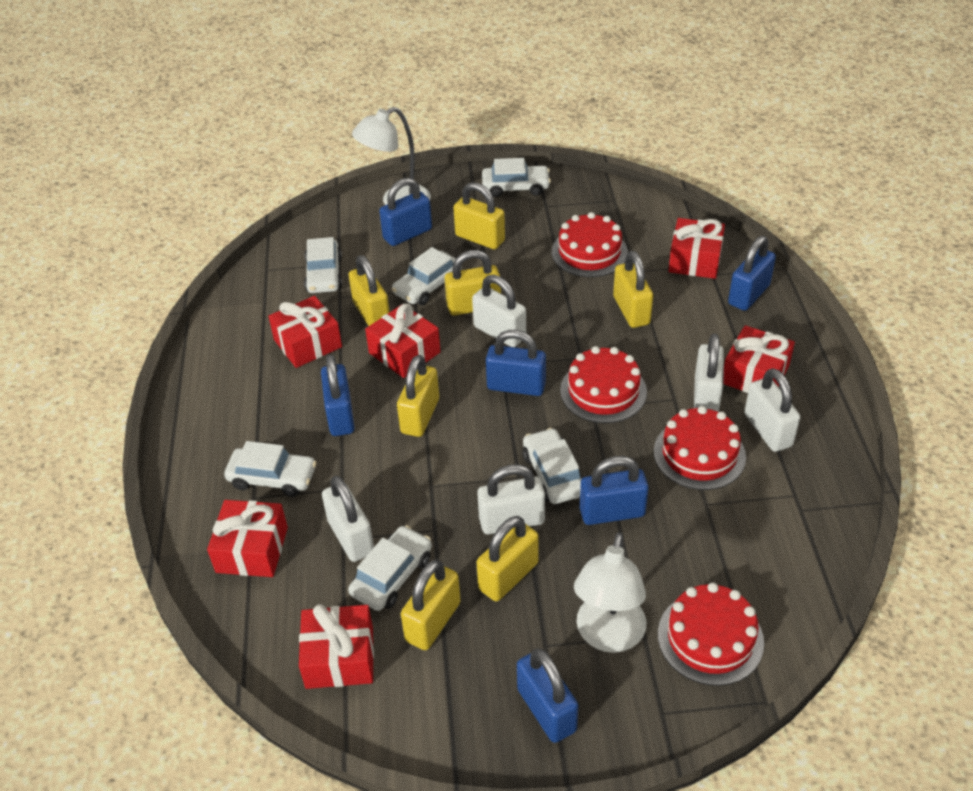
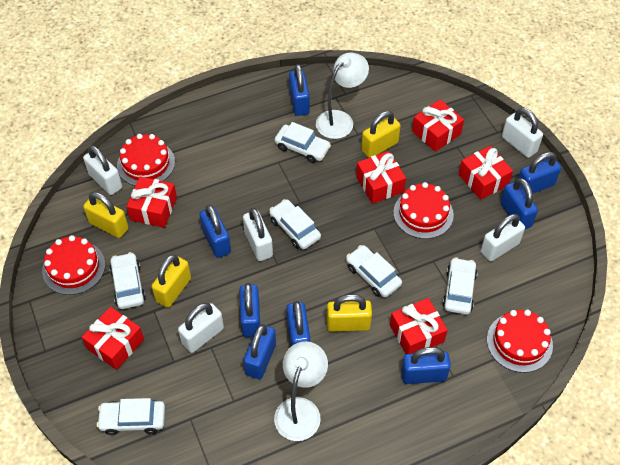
blue padlock: [321,354,355,436] [379,178,432,246] [486,330,546,396] [517,648,578,743] [580,456,649,525] [728,236,776,311] = 6 -> [199,205,231,258] [239,283,260,338] [243,324,276,379] [287,301,310,346] [289,64,310,116] [401,347,451,384] [500,178,538,229] [518,152,561,193] = 8
yellow padlock: [349,255,390,326] [397,355,439,437] [401,560,461,650] [445,250,501,316] [453,182,505,249] [476,516,539,601] [613,251,653,328] = 7 -> [83,192,128,238] [152,254,191,308] [327,294,372,332] [361,111,401,158] = 4

